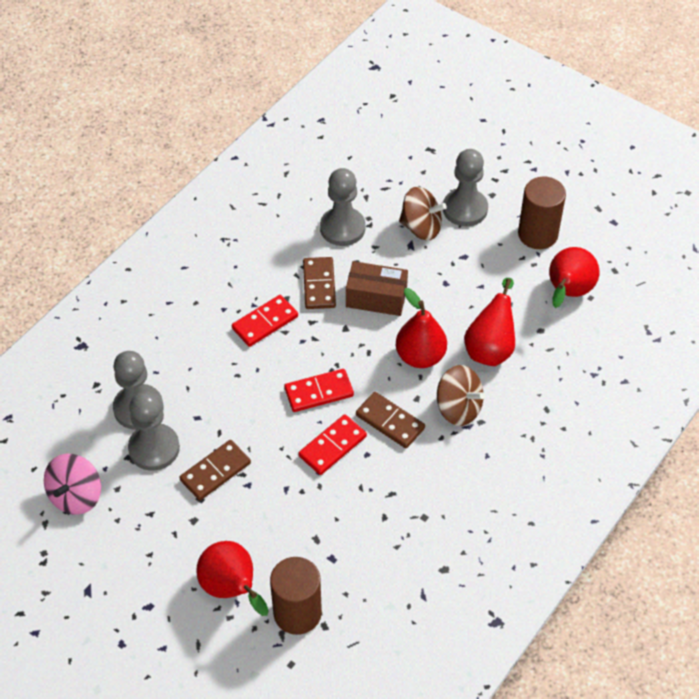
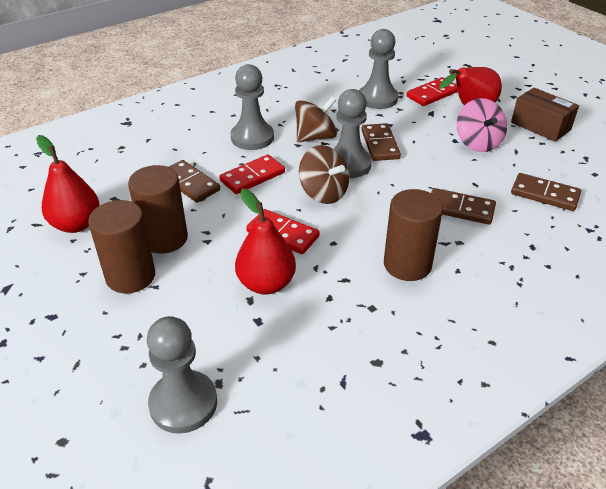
brown cylinder: [270,557,322,635] [518,177,566,249] = 2 -> [88,200,155,294] [128,165,188,254] [384,189,443,281] = 3
brown domino: [180,440,251,500] [303,257,336,309] [356,392,425,448] = 3 -> [169,160,220,203] [361,123,401,161] [431,188,496,225] [511,173,581,211] = 4
red pear: [196,541,269,616] [396,288,447,368] [464,278,515,366] [549,247,599,308] = 4 -> [36,135,100,233] [235,188,296,295] [439,67,502,105] = 3

